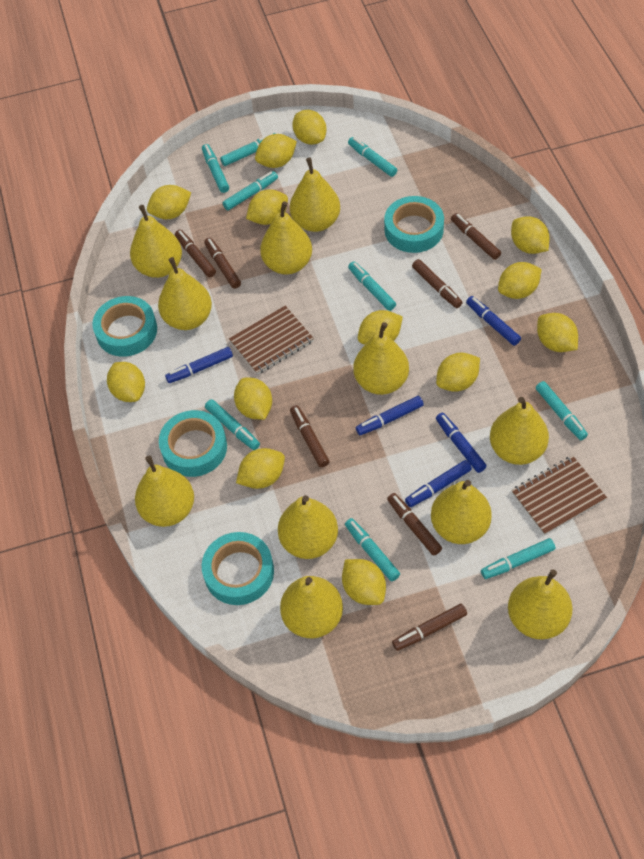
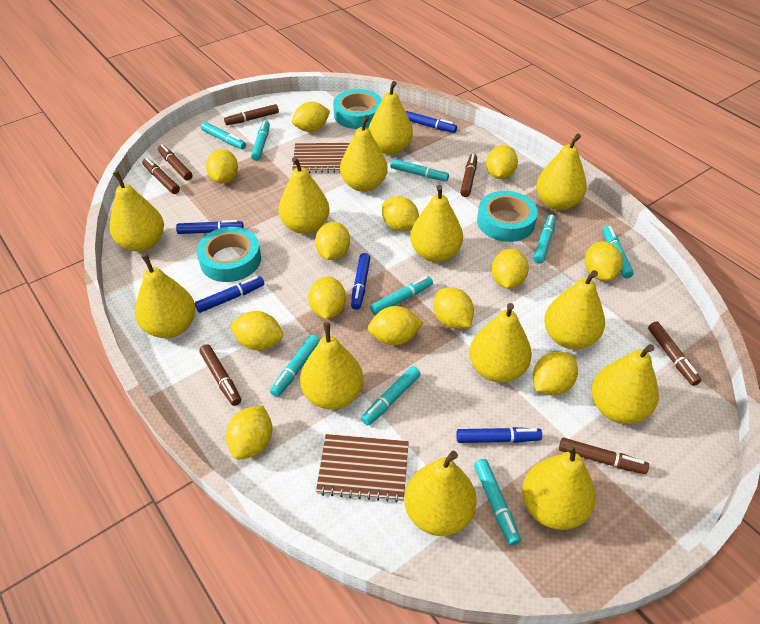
turquoise tape: [92,296,157,357] [159,410,227,477] [202,532,274,605] [384,196,444,253] = 4 -> [197,227,261,282] [333,89,382,129] [477,191,538,242] = 3
yellow pear: [130,205,182,278] [135,456,194,527] [158,257,212,330] [260,201,312,274] [278,495,338,559] [280,576,343,638] [290,158,340,232] [353,322,409,395] [431,480,492,544] [490,397,549,465] [508,569,573,639] = 11 -> [110,171,164,252] [135,254,196,338] [278,157,330,234] [300,322,363,410] [340,115,388,192] [368,81,413,155] [404,451,477,536] [410,185,463,262] [469,303,532,383] [522,443,596,530] [536,134,587,210] [544,270,605,349] [592,344,659,424] = 13

